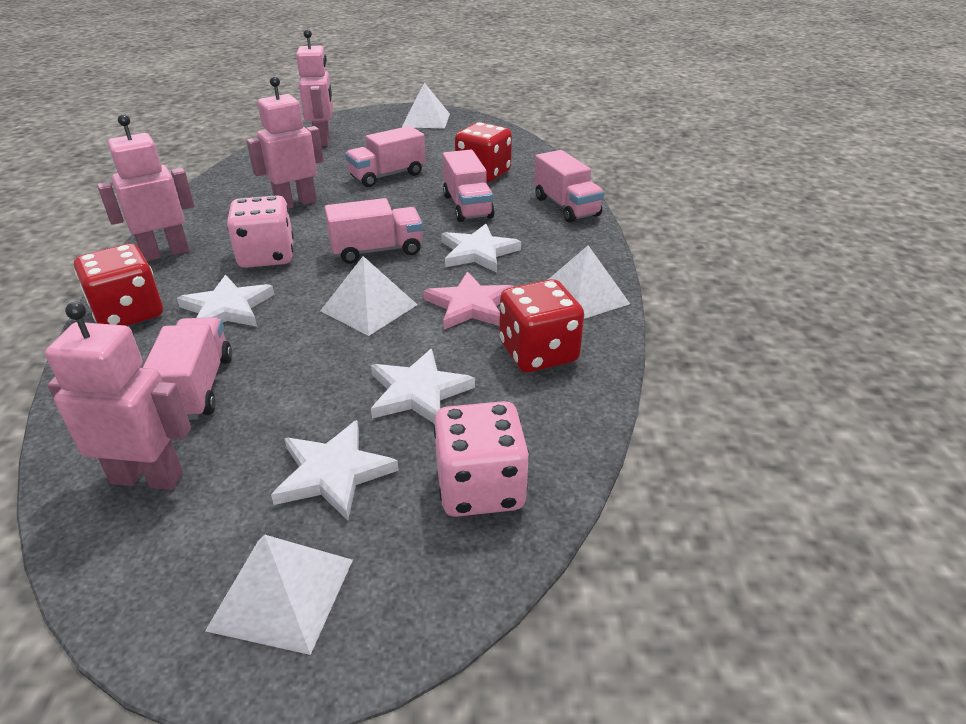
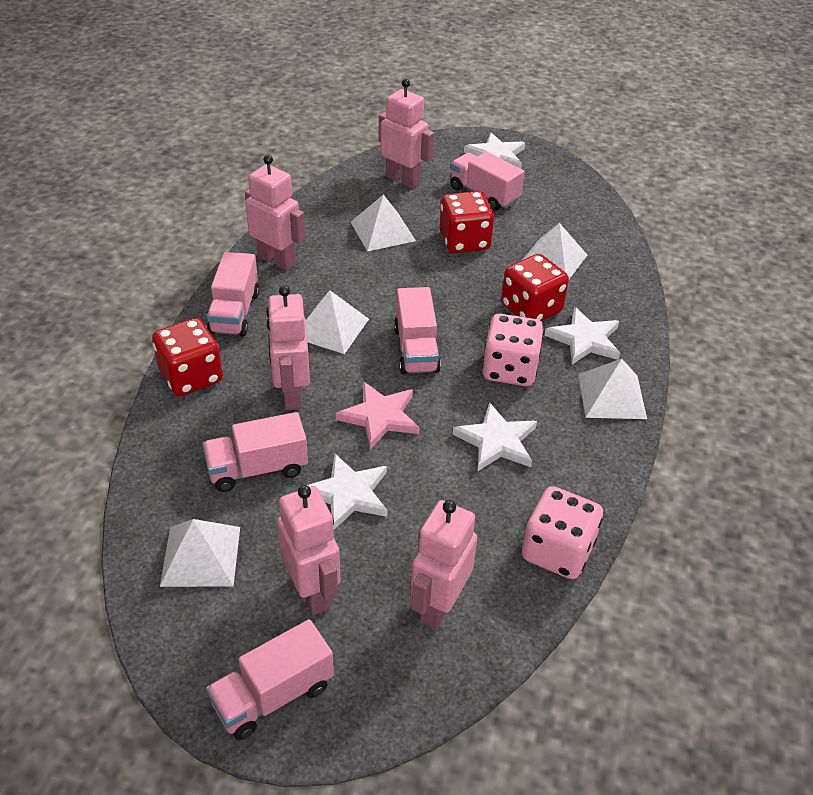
pink robot: [45,302,191,490] [97,114,194,261] [246,76,323,209] [296,29,333,146] = 4 -> [245,155,305,271] [266,285,310,410] [277,485,340,615] [379,79,434,188] [410,500,477,629] = 5
white pyramid: [205,535,353,655] [320,256,418,336] [402,83,450,129] [548,245,630,319] = 4 -> [160,519,240,587] [306,290,369,354] [351,194,416,252] [523,223,587,279] [578,359,647,419] = 5

